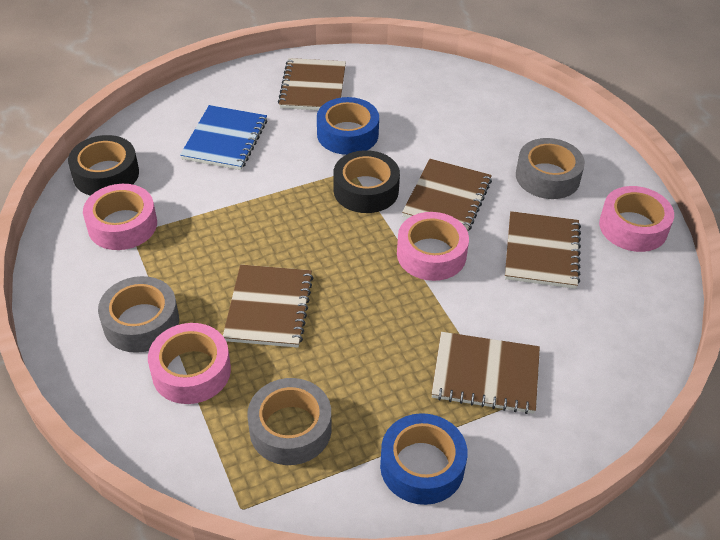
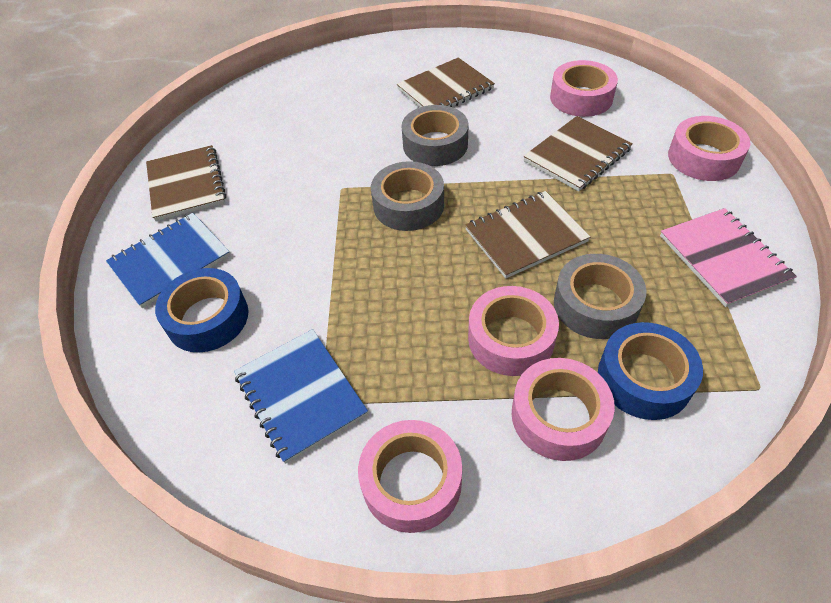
black tape: [68,135,139,196] [333,150,400,213] = 2 -> none = 0
blue notebook: [180,105,267,170] = 1 -> [106,213,230,308] [234,329,368,464] = 2
brown notebook: [223,265,313,348] [278,58,346,110] [402,159,492,232] [431,332,540,414] [505,211,581,289] = 5 -> [146,145,226,221] [397,57,495,107] [465,191,591,278] [523,116,633,191] = 4
pink notebook: none = 0 -> [660,208,797,307] = 1
pink tape: [83,184,157,250] [148,323,231,404] [397,212,469,281] [599,186,674,252] = 4 -> [358,420,462,533] [468,286,559,376] [512,358,615,461] [550,60,618,117] [668,116,750,181] = 5

